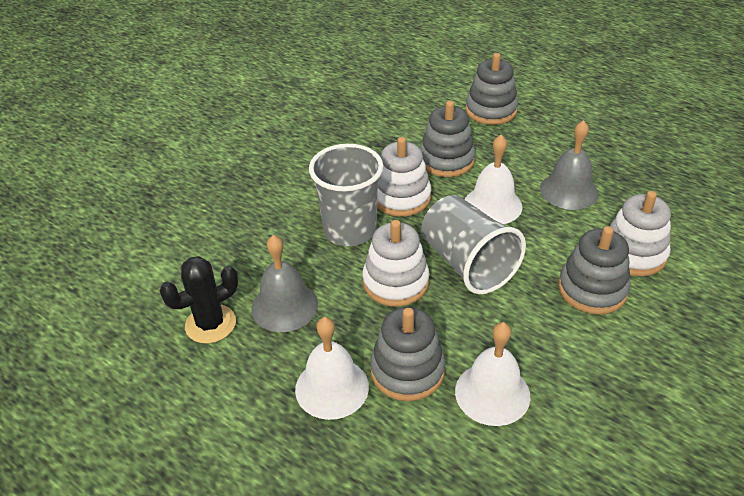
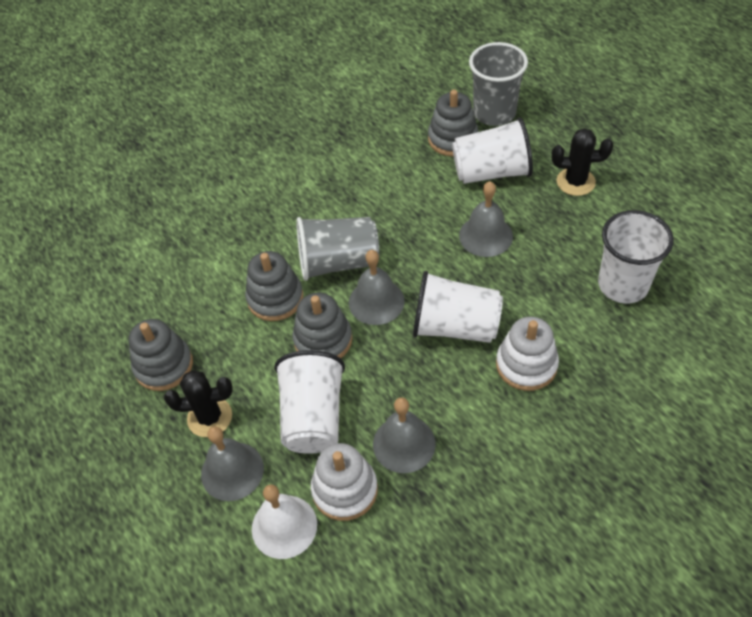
black cactus: [160,256,238,344] = 1 -> [164,370,233,437] [552,128,613,196] = 2
grey bell: [251,235,318,332] [540,120,598,210] = 2 -> [201,426,264,501] [349,250,405,325] [373,397,436,473] [459,181,513,257] = 4
white bell: [295,317,369,420] [455,322,531,426] [465,135,522,224] = 3 -> [252,485,317,559] = 1
white cup: none = 0 -> [274,350,345,454] [413,271,503,343] [452,117,533,184] [598,210,674,304] = 4
white stacking toy: [362,220,430,307] [377,137,431,217] [610,191,671,276] = 3 -> [311,443,378,521] [496,317,559,391] = 2

